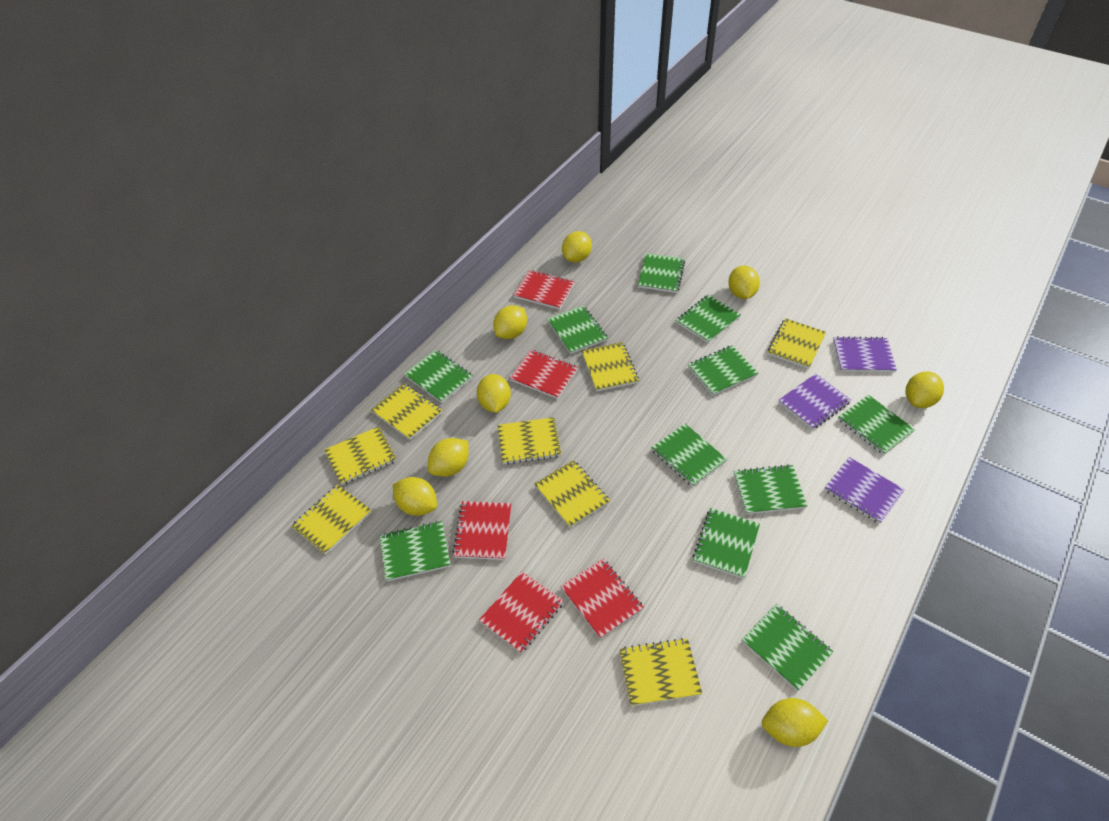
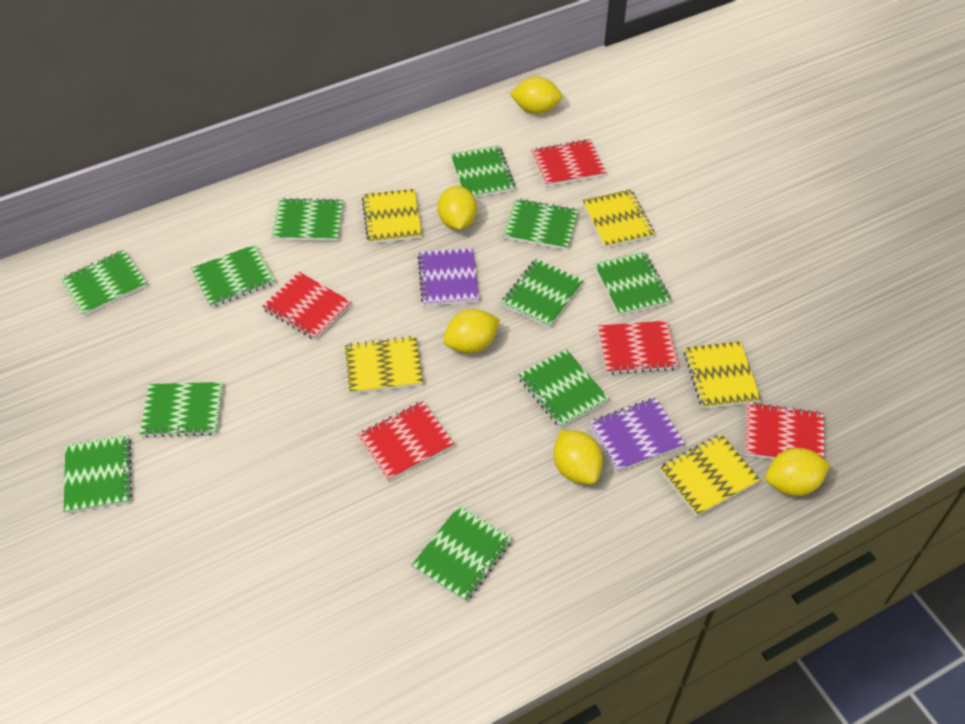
purple notebook: [778,374,851,430] [824,457,905,524] [833,336,897,372] = 3 -> [418,248,479,306] [589,398,685,472] = 2
yellow lemon: [393,477,437,516] [428,438,469,477] [477,374,511,413] [493,305,527,339] [562,231,592,263] [728,265,760,299] [762,698,828,747] [906,371,944,408] = 8 -> [437,186,477,230] [443,309,500,354] [510,77,562,114] [553,430,603,484] [765,448,830,496] = 5
yellow notebook: [291,485,371,555] [325,426,397,485] [371,384,443,440] [497,417,561,464] [534,460,610,528] [582,342,639,391] [619,638,702,706] [767,318,826,369] = 8 -> [345,336,423,394] [362,189,422,244] [582,189,655,248] [660,434,761,516] [684,341,761,409] = 5

